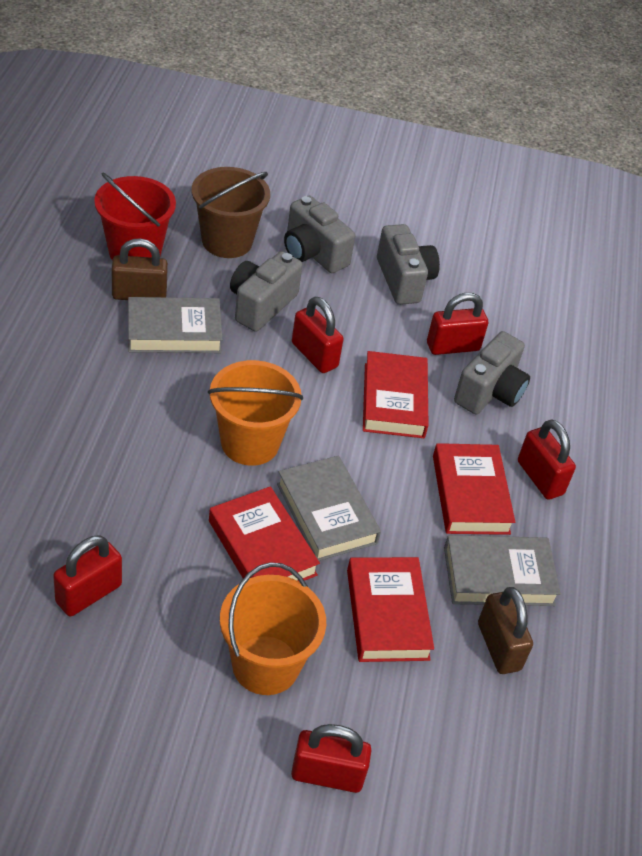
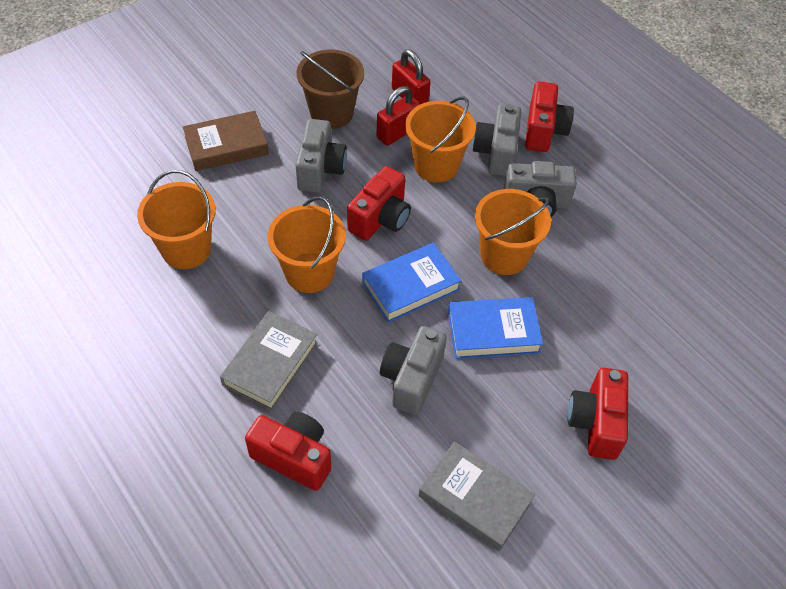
blue book: none = 0 -> [362,243,461,323] [448,297,543,359] = 2
brown book: none = 0 -> [183,111,269,171] = 1
brown padlock: [112,238,168,300] [478,587,533,674] = 2 -> none = 0
grey book: [128,297,223,353] [277,456,381,561] [444,535,561,606] = 3 -> [220,311,318,411] [418,441,535,551] = 2
orange bucket: [208,360,303,466] [220,562,326,695] = 2 -> [137,170,216,269] [268,196,346,293] [405,97,476,183] [475,189,551,275] = 4
red book: [209,486,320,581] [347,557,434,662] [363,351,429,438] [433,443,515,535] = 4 -> none = 0
red bucket: [94,173,176,261] = 1 -> none = 0
red camera: none = 0 -> [245,412,331,491] [347,166,411,241] [525,81,574,152] [567,368,628,460] = 4
red padlock: [53,535,122,616] [291,724,371,793] [292,297,344,373] [427,292,488,355] [518,419,576,500] = 5 -> [377,86,420,146] [392,49,430,104] = 2

